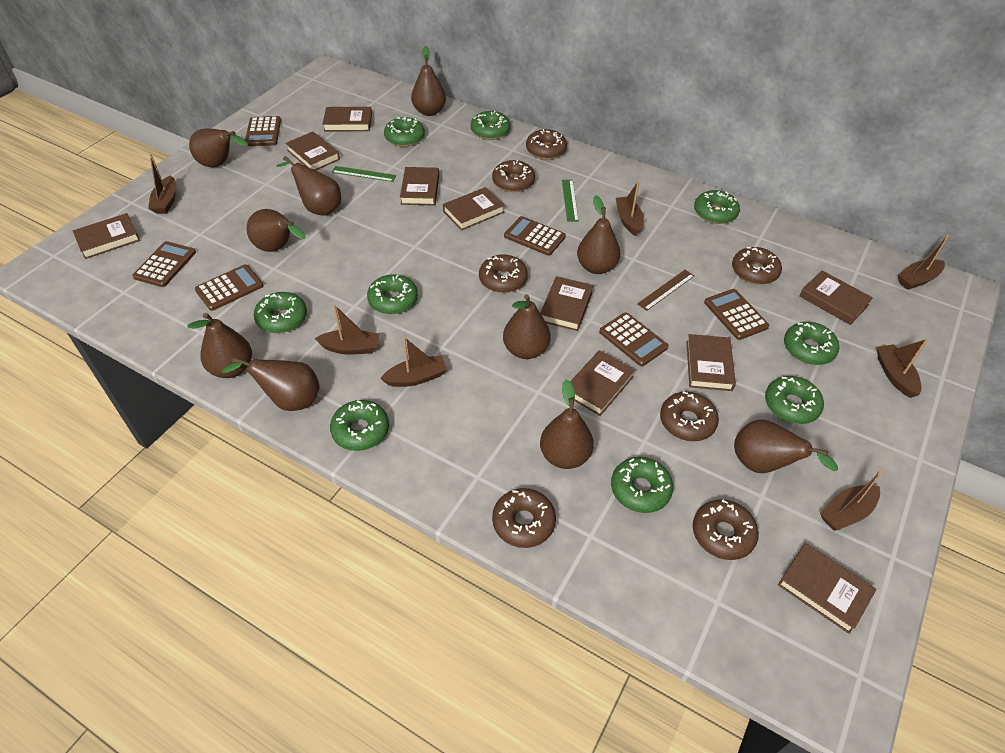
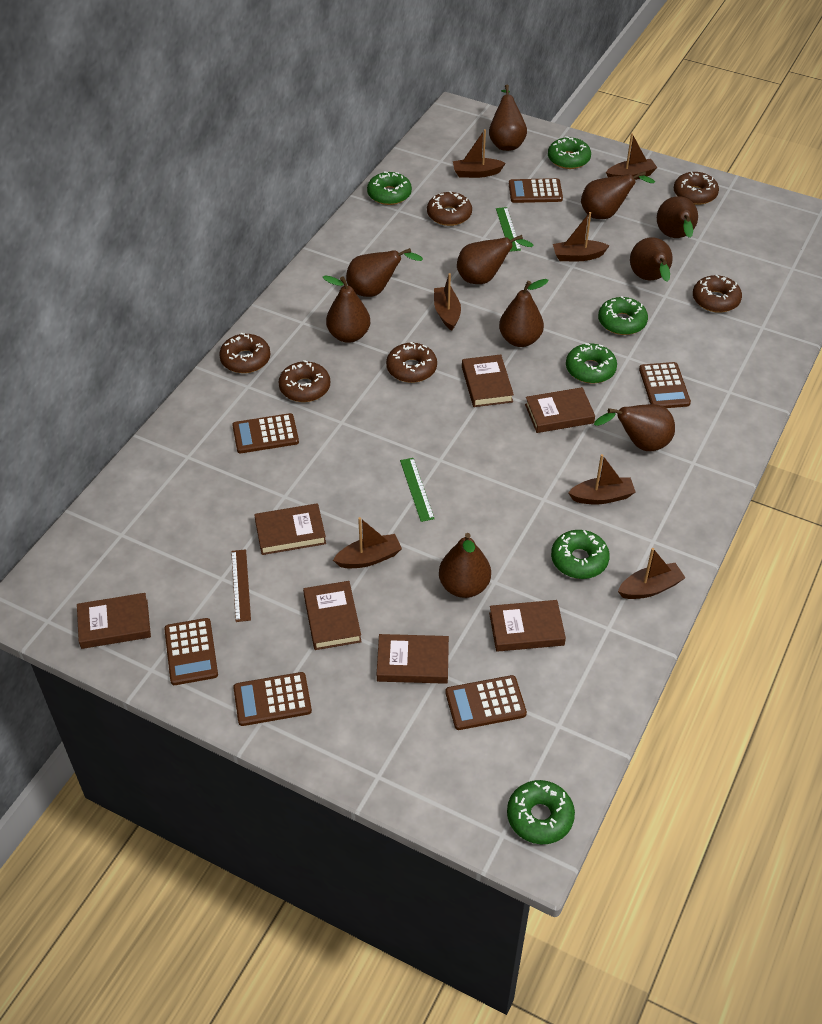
brown book: [73,213,140,259] [285,132,340,170] [323,107,372,132] [400,167,439,206] [443,187,505,230] [540,276,594,331] [570,350,635,416] [686,334,736,391] [778,543,877,634] [799,270,873,325] = 10 -> [77,593,151,649] [254,503,326,555] [303,581,362,650] [377,634,449,684] [462,355,514,407] [489,600,566,652] [525,387,595,433] = 7
brown donut: [479,254,528,293] [492,160,535,192] [492,488,556,548] [526,129,567,159] [660,391,719,441] [693,499,759,560] [732,247,782,285] = 7 -> [219,333,270,373] [279,360,330,402] [386,342,437,383] [427,191,472,226] [674,172,719,205] [693,275,742,313] = 6
green donut: [254,292,307,333] [330,400,389,451] [367,274,418,314] [384,117,425,147] [471,111,511,140] [611,457,673,513] [694,190,740,224] [765,376,824,424] [784,322,839,365] = 9 -> [367,171,412,205] [507,780,575,844] [548,136,591,169] [551,530,610,579] [566,343,617,383] [598,296,648,335] = 6

